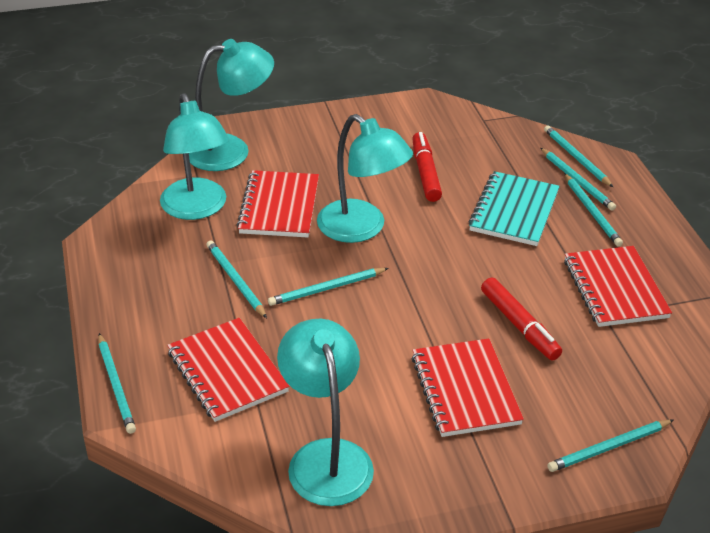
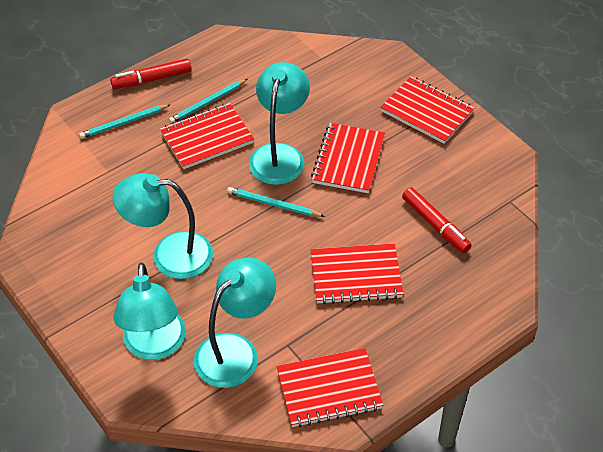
red notebook: [167,318,289,422] [237,170,319,237] [411,338,524,437] [564,246,672,327] = 4 -> [160,103,254,169] [277,348,383,427] [311,123,385,193] [311,244,404,304] [380,76,474,144] = 5
turquoise notebook: [468,171,560,246] = 1 -> none = 0
turquoise pencil: [98,333,136,434] [206,240,267,318] [268,268,389,306] [540,148,616,211] [544,125,613,187] [547,420,674,472] [564,173,623,246] = 7 -> [79,104,171,139] [169,79,247,124] [227,187,325,217] = 3

